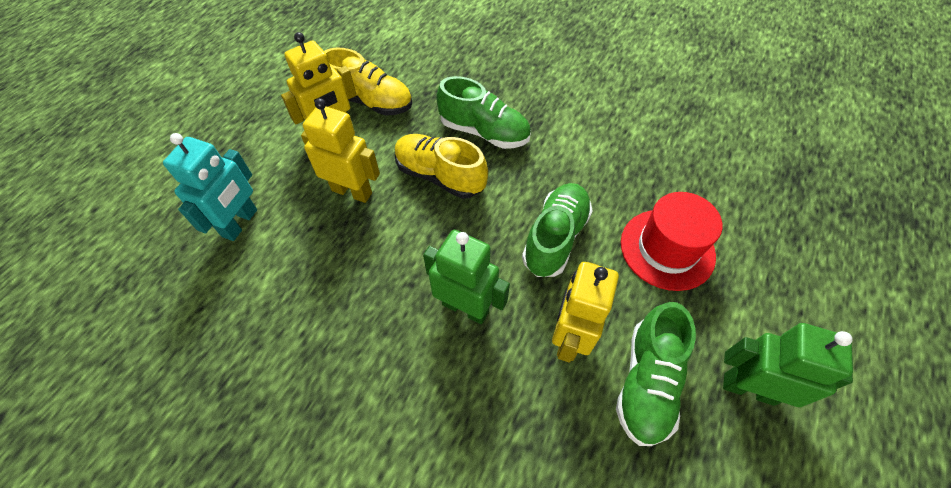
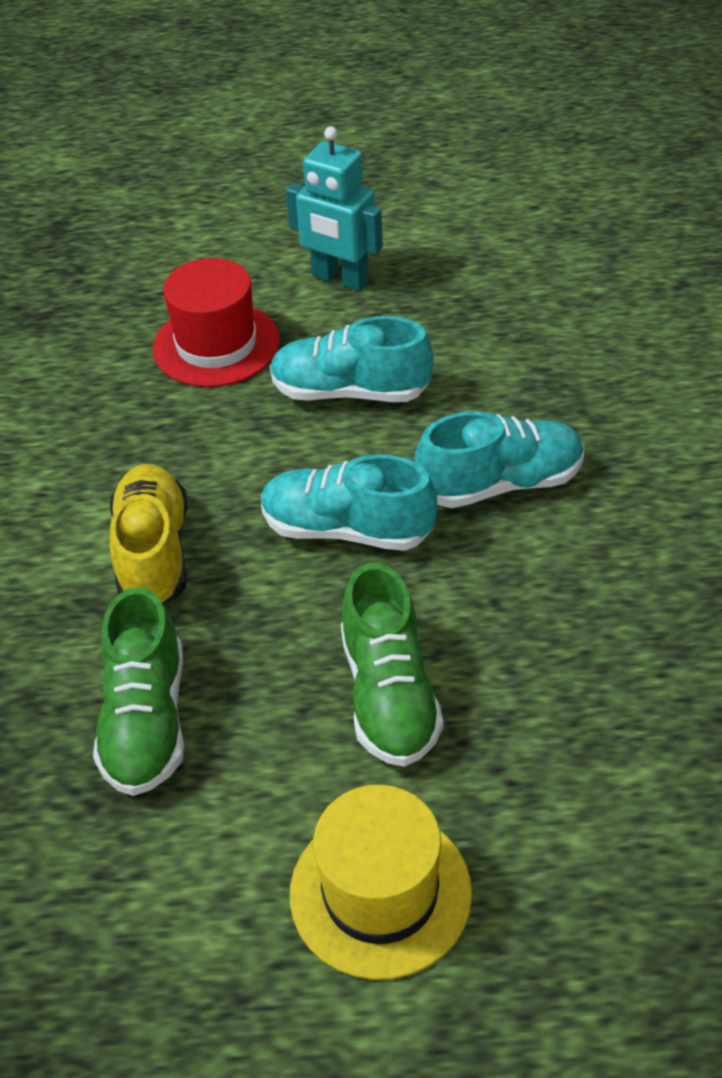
green robot: [423,230,510,324] [723,323,853,407] = 2 -> none = 0
green shoe: [436,76,531,149] [522,183,593,277] [616,302,696,446] = 3 -> [93,587,184,796] [341,563,443,767] = 2
turquoise shoe: none = 0 -> [261,454,437,551] [270,316,434,402] [414,411,584,508] = 3
yellow hat: none = 0 -> [290,785,472,980] = 1
yellow robot: [281,32,356,124] [301,98,380,203] [552,262,619,363] = 3 -> none = 0
yellow shoe: [324,47,412,116] [395,134,488,199] = 2 -> [109,464,187,605] = 1

